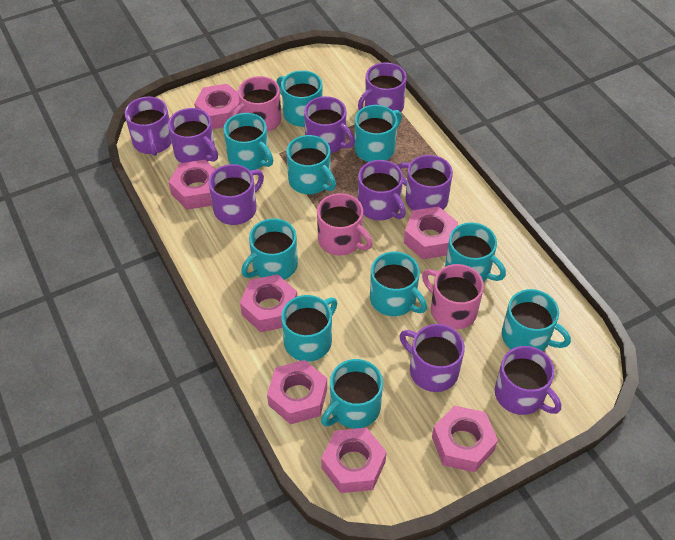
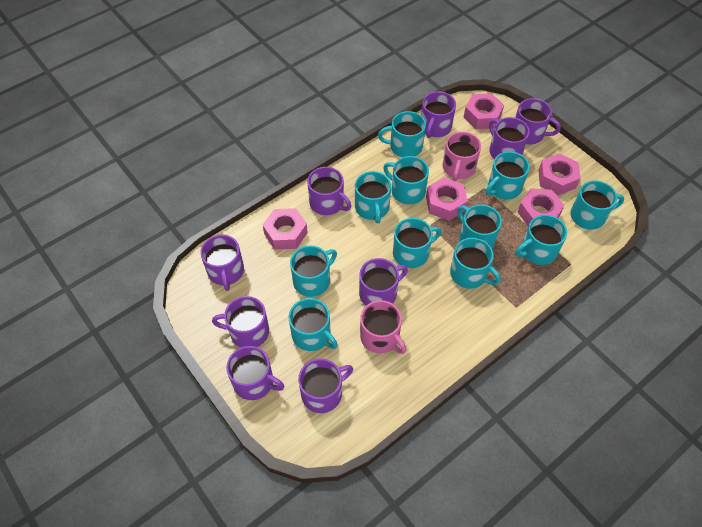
pink mug: [231,76,281,132] [317,193,373,255] [422,264,484,330] = 3 -> [360,300,406,354] [442,132,481,181] = 2
pink nut: [169,160,216,210] [194,84,241,129] [240,274,297,332] [267,360,327,424] [321,428,387,493] [404,206,458,259] [432,406,498,472] = 7 -> [263,208,308,249] [426,177,468,221] [463,93,504,129] [518,188,565,226] [538,153,581,195] = 5
turquoise mug: [223,113,273,171] [241,218,298,280] [277,70,323,127] [281,295,337,362] [286,135,336,194] [321,359,383,429] [354,105,402,162] [370,252,427,316] [445,222,506,282] [502,289,571,351] = 10 -> [289,298,338,351] [290,246,337,297] [355,171,391,224] [378,111,426,157] [383,156,429,204] [393,218,441,268] [450,238,500,289] [458,204,502,249] [486,151,530,200] [515,215,567,265] [570,180,624,230] = 11

